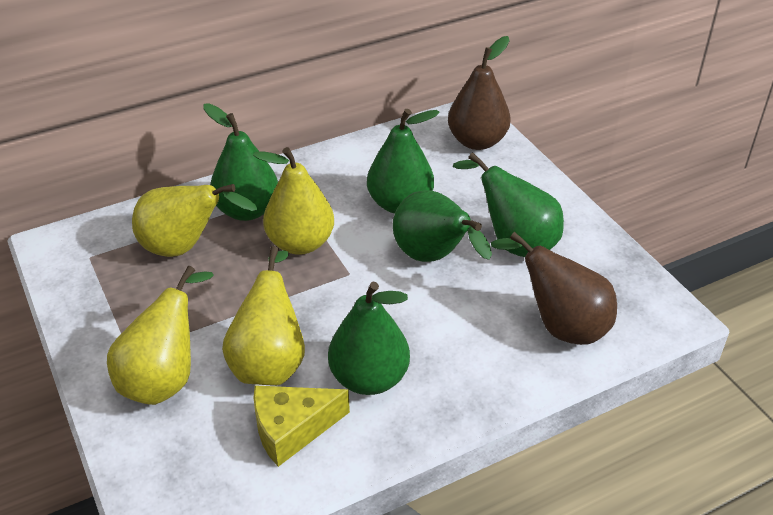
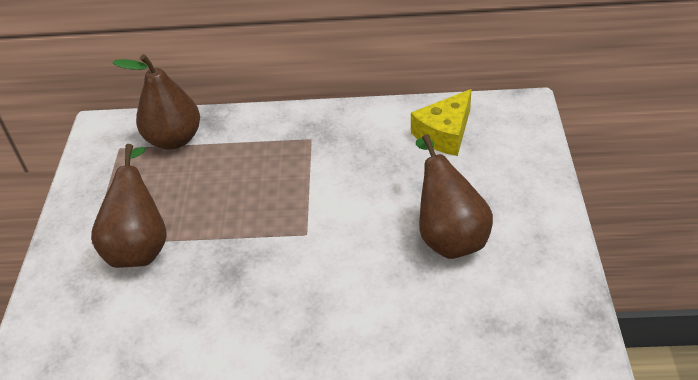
brown pear: [448,36,511,150] [491,232,617,345] = 2 -> [91,144,167,268] [112,54,200,150] [416,134,493,259] = 3
green pear: [203,103,278,221] [328,282,410,395] [367,109,440,213] [393,190,492,262] [453,152,564,257] = 5 -> none = 0
yellow pear: [107,266,214,405] [132,184,257,257] [222,246,305,386] [253,147,334,255] = 4 -> none = 0

